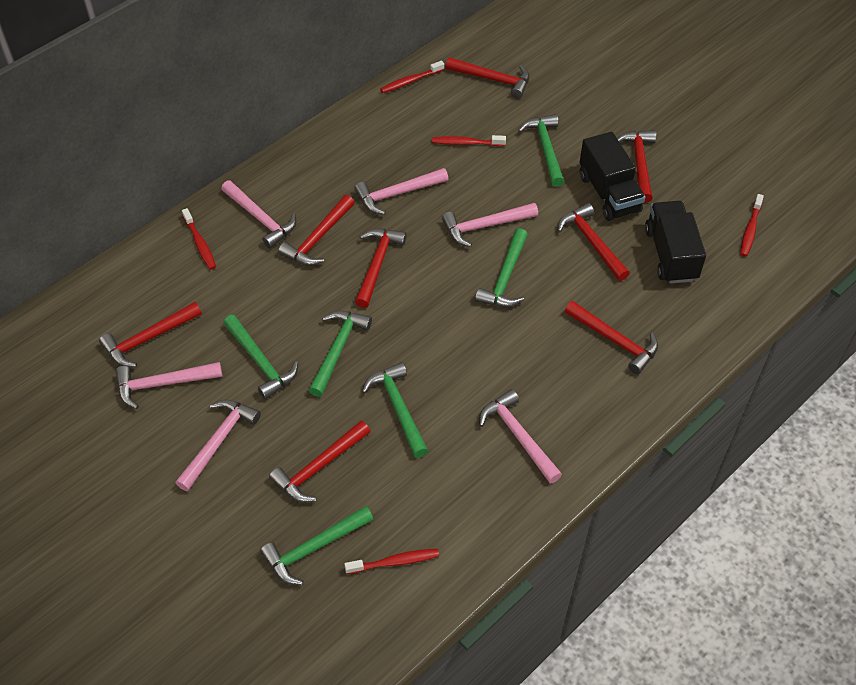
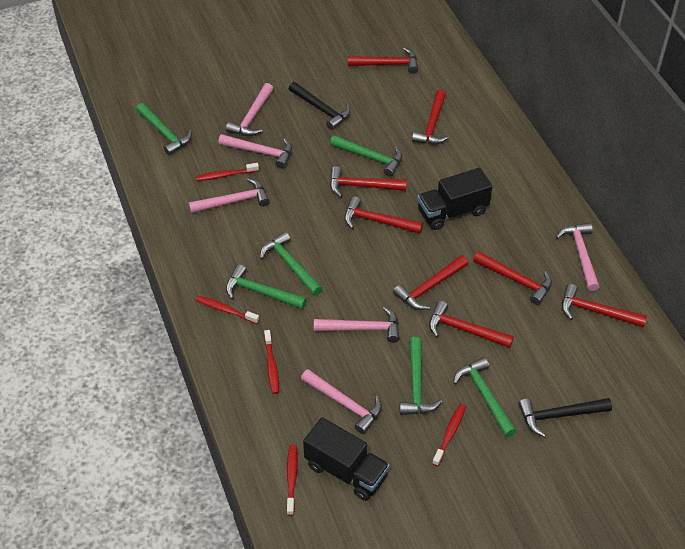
black hammer: none = 0 -> [289,82,351,130] [518,398,612,437] = 2

